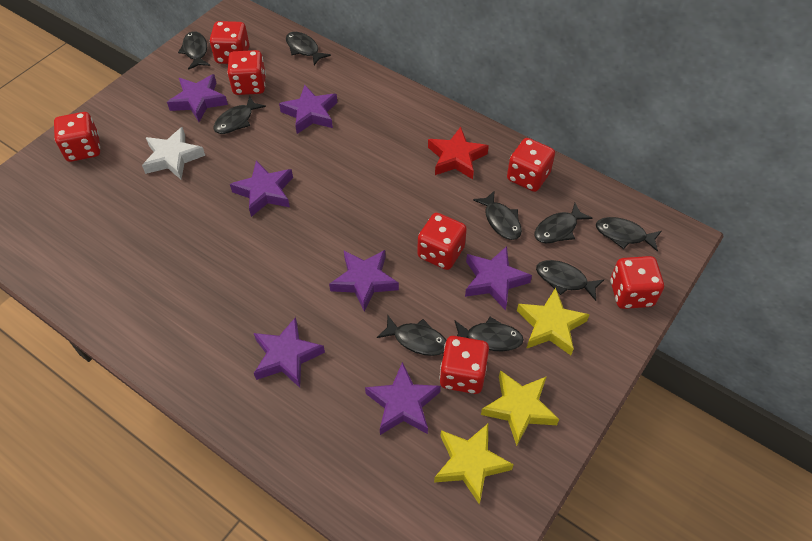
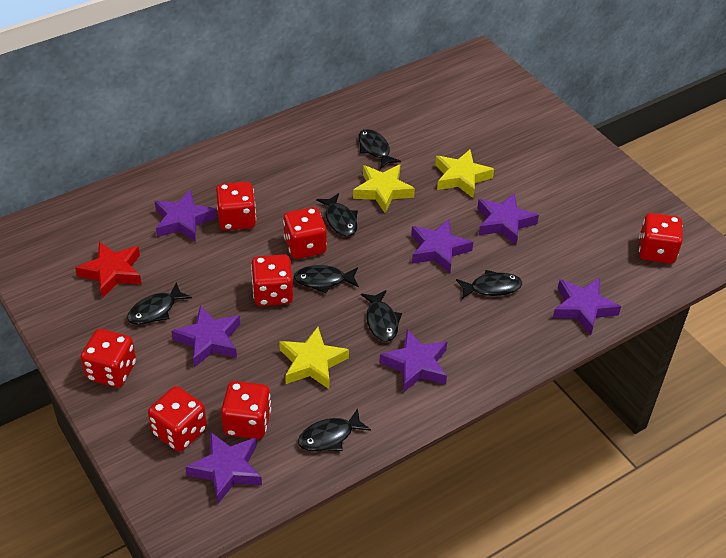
black fish: [178,31,210,70] [214,96,266,134] [286,32,331,65] [377,316,446,356] [454,317,524,351] [473,190,522,240] [535,203,592,243] [536,260,604,301] [596,217,661,252] = 9 -> [127,282,192,325] [294,265,359,293] [298,408,371,451] [316,193,358,236] [358,129,401,169] [361,290,402,342] [456,270,522,299] = 7
white star: [142,127,205,179] = 1 -> none = 0

